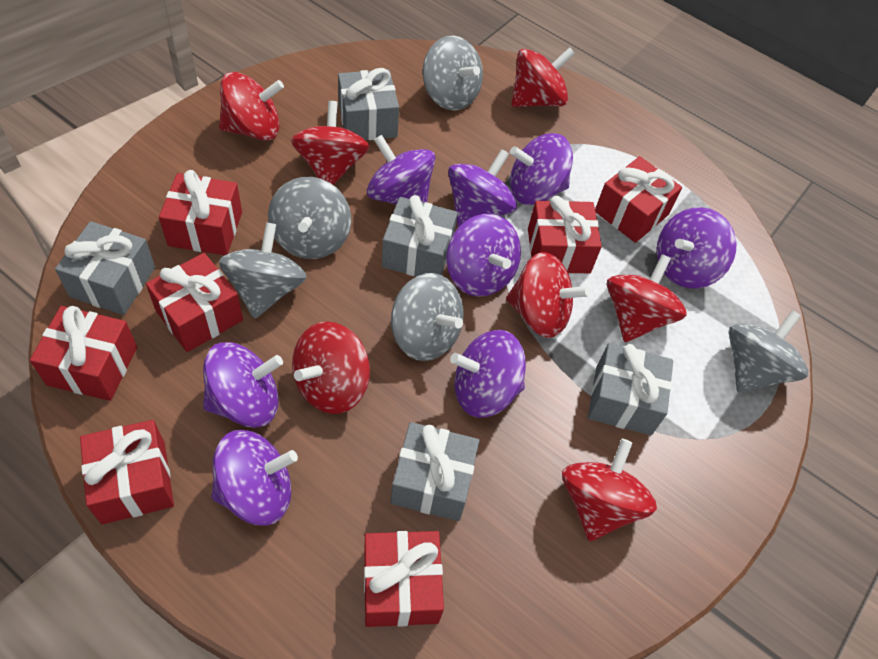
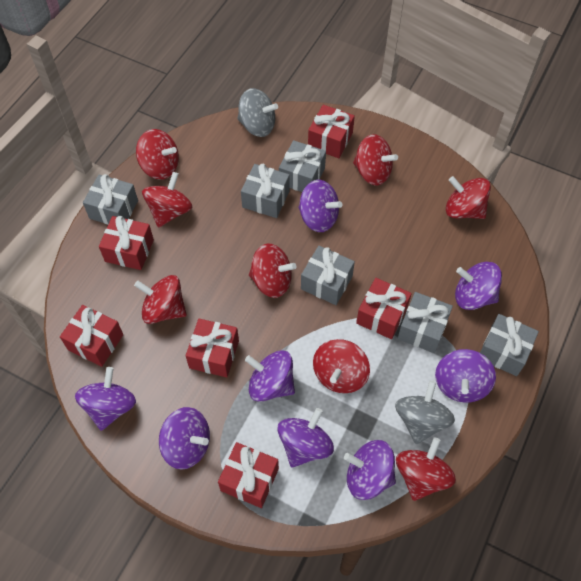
grey gift: [55,221,155,315] [338,68,399,140] [382,195,458,277] [391,422,479,521] [588,343,673,435] = 5 -> [83,174,138,225] [241,164,290,218] [279,140,326,192] [301,246,355,305] [397,292,453,353] [480,314,539,376] = 6
grey spinning top: [219,222,307,319] [268,177,351,259] [391,273,464,361] [423,36,483,111] [729,310,808,393] = 5 -> [237,88,278,137] [395,381,455,444] = 2
red gift: [30,306,137,401] [80,420,174,524] [146,253,243,352] [159,170,242,255] [364,531,444,627] [528,196,602,273] [595,156,682,243] = 7 -> [60,305,123,367] [99,216,154,270] [186,319,239,377] [218,442,279,508] [308,105,355,158] [356,278,412,339] = 6
red spinning top: [219,72,284,141] [291,101,369,185] [292,321,370,414] [506,252,590,338] [512,47,575,107] [562,439,657,541] [607,254,687,342] = 7 -> [134,275,187,324] [136,129,179,180] [142,172,192,228] [249,244,296,298] [313,339,370,393] [353,134,398,185] [396,437,456,501] [446,176,491,219] = 8

